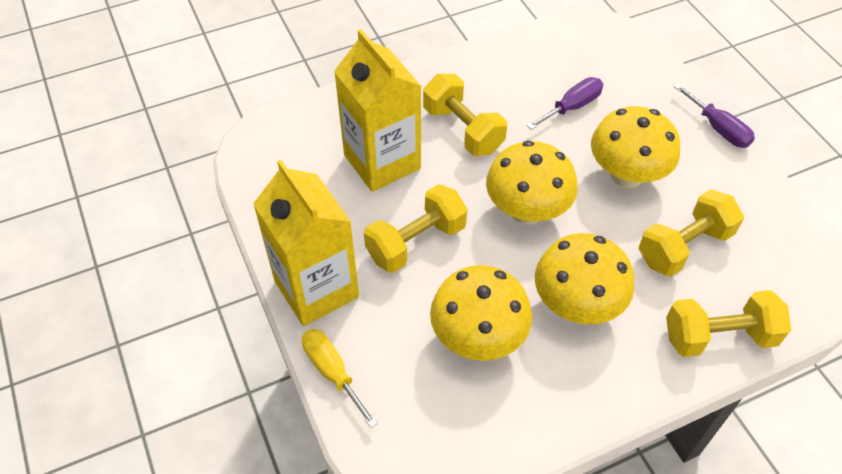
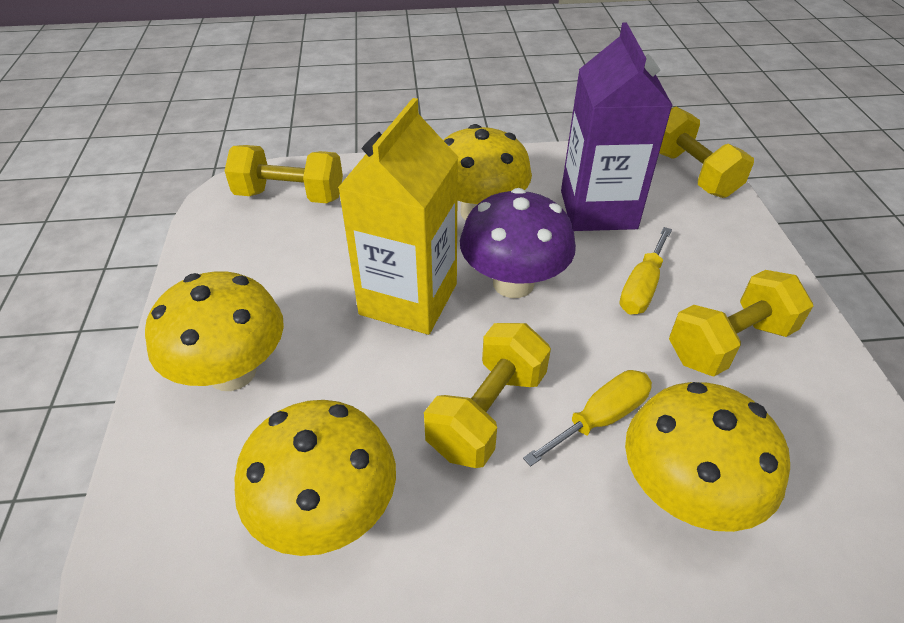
purple carton: none = 0 -> [561,22,673,231] = 1
purple mushroom: none = 0 -> [460,188,576,298] = 1
purple screwdriver: [527,77,603,130] [674,83,755,148] = 2 -> none = 0
yellow carton: [253,160,359,326] [334,29,421,192] = 2 -> [338,98,458,335] = 1
yellow screwdriver: [302,329,378,428] = 1 -> [523,370,652,467] [619,227,672,314] = 2

